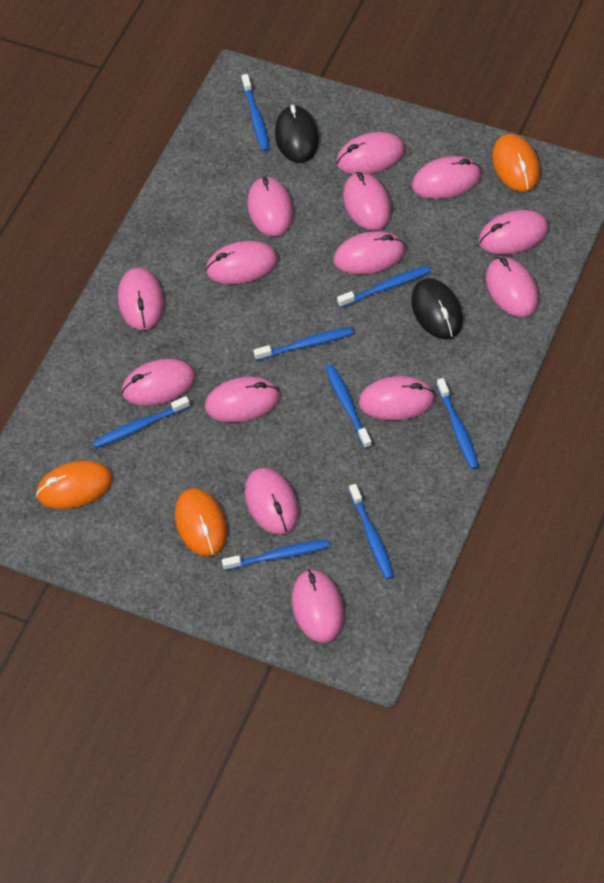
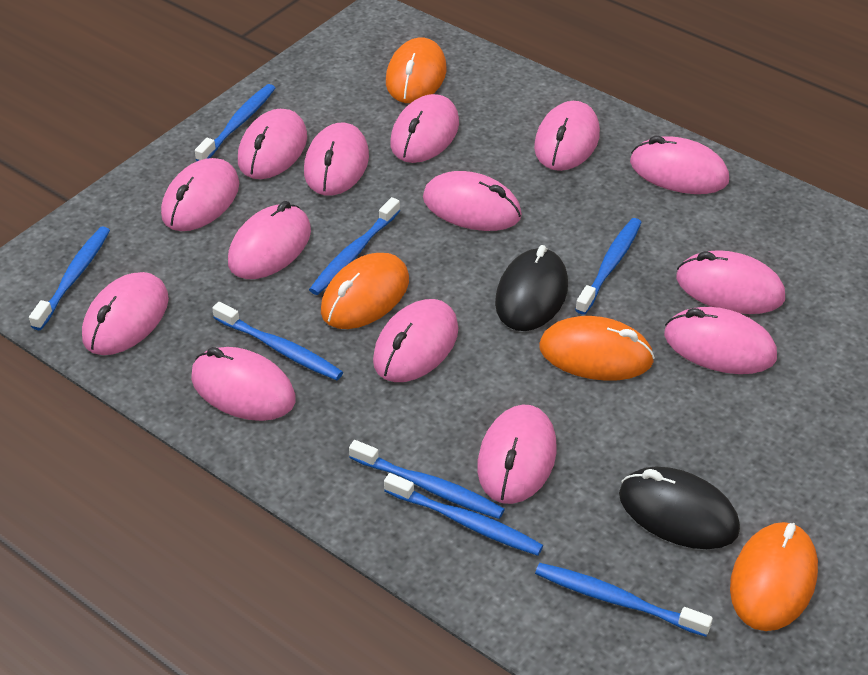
orange mouse: [36,461,112,509] [175,488,227,557] [492,134,540,192] = 3 -> [321,253,409,329] [386,37,447,103] [539,316,655,381] [730,522,818,631] = 4

